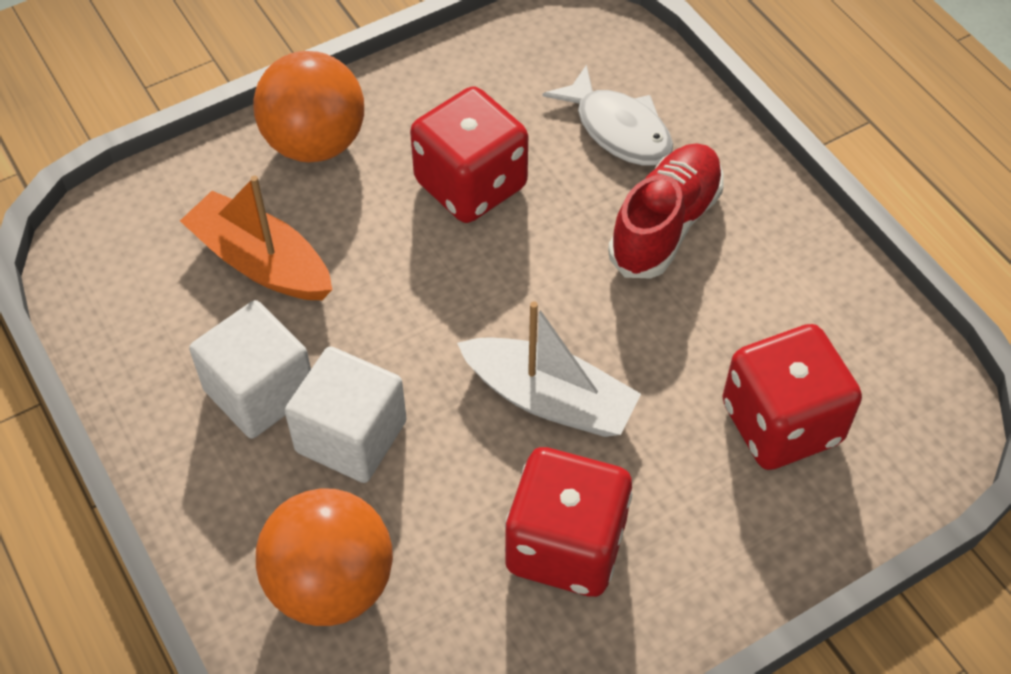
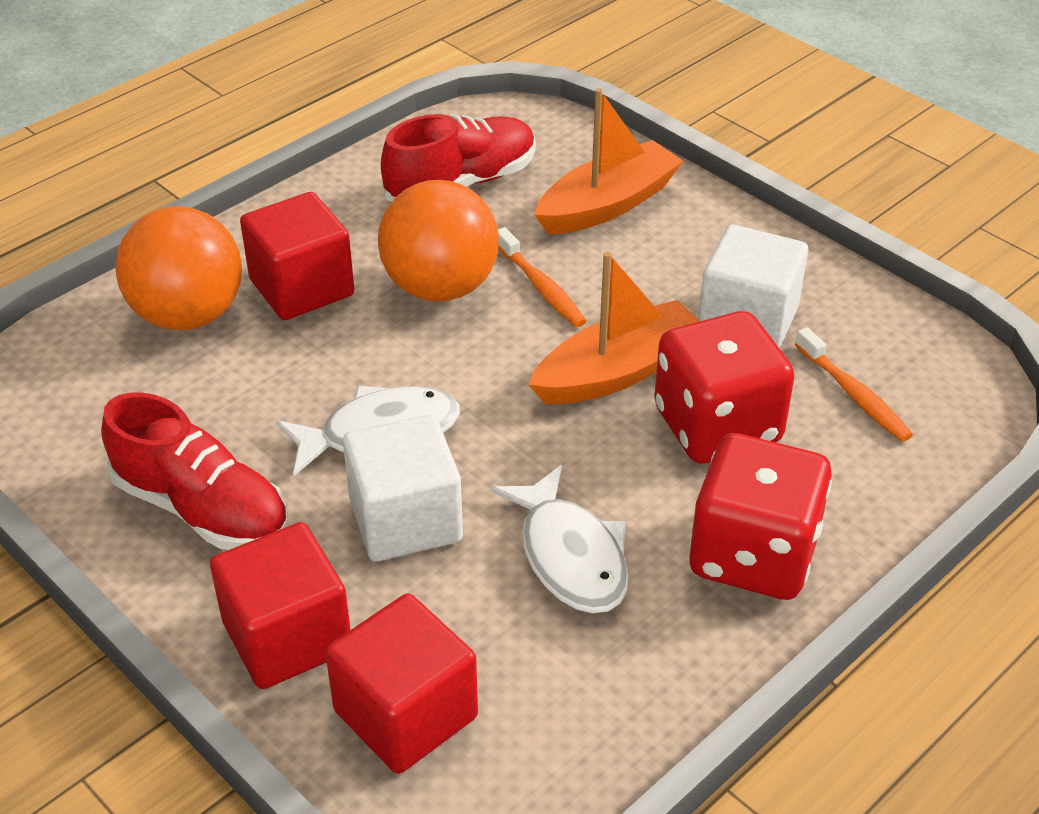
orange boat: [180,176,333,300] = 1 -> [528,252,700,404] [534,88,683,234] = 2
orange toothbrush: none = 0 -> [498,227,587,327] [795,327,913,442] = 2
red cube: none = 0 -> [210,522,351,689] [240,192,354,320] [325,594,478,774] = 3
red dice: [410,86,528,223] [505,447,632,597] [722,324,862,470] = 3 -> [654,311,795,464] [689,433,832,600] = 2
red shoe: [608,143,724,279] = 1 -> [101,392,288,550] [381,114,536,202] = 2
white boat: [457,301,641,437] = 1 -> none = 0
white fish: [542,65,673,166] = 1 -> [276,385,460,476] [491,465,629,614] = 2

